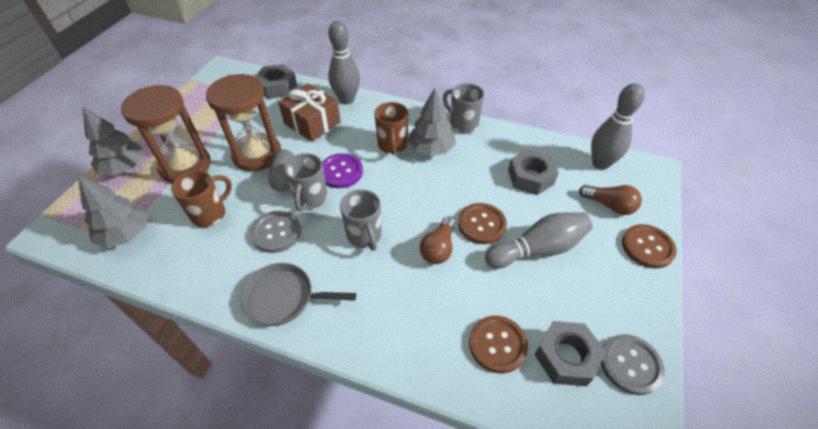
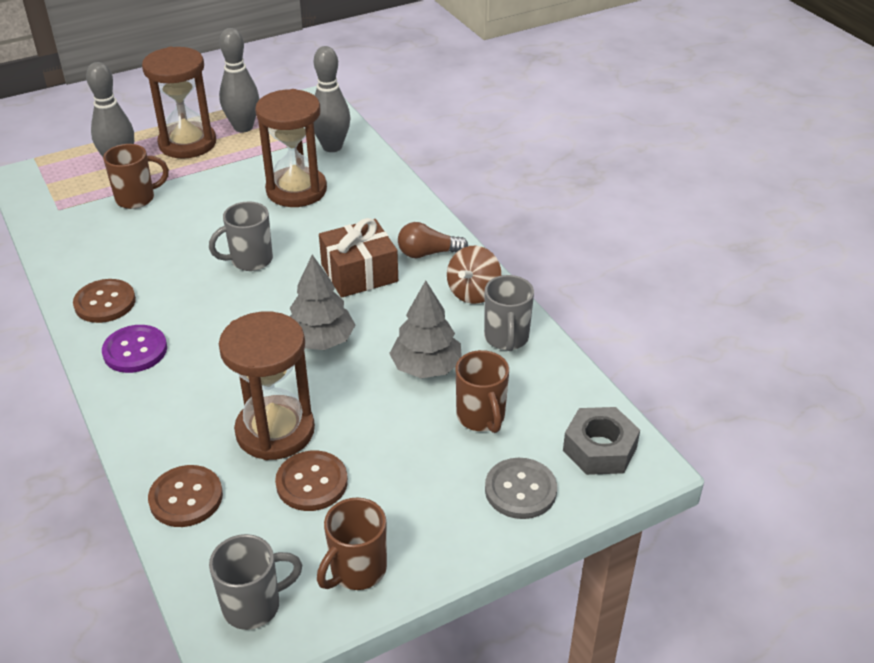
brown hourglass: [121,85,211,184] [206,74,281,171] = 2 -> [142,47,216,159] [219,312,315,460] [255,89,327,207] = 3
brown light bulb: [420,216,456,264] [579,185,642,215] = 2 -> [398,222,468,258] = 1
brown mug: [171,170,232,227] [374,102,408,155] = 2 -> [103,144,169,209] [317,498,387,590] [456,350,509,433] = 3
brown spinning top: none = 0 -> [447,246,501,304] = 1
grey button: [251,211,301,253] [601,334,665,395] = 2 -> [485,458,557,519] = 1
grey capsule: [268,149,294,191] = 1 -> none = 0
grey nut: [255,64,297,99] [508,149,559,195] [535,321,606,386] = 3 -> [563,407,640,475] = 1
grey pan: [240,263,356,326] = 1 -> none = 0
grey tree: [78,175,148,248] [83,107,144,176] [408,88,456,156] = 3 -> [290,255,355,350] [389,281,462,378] = 2

